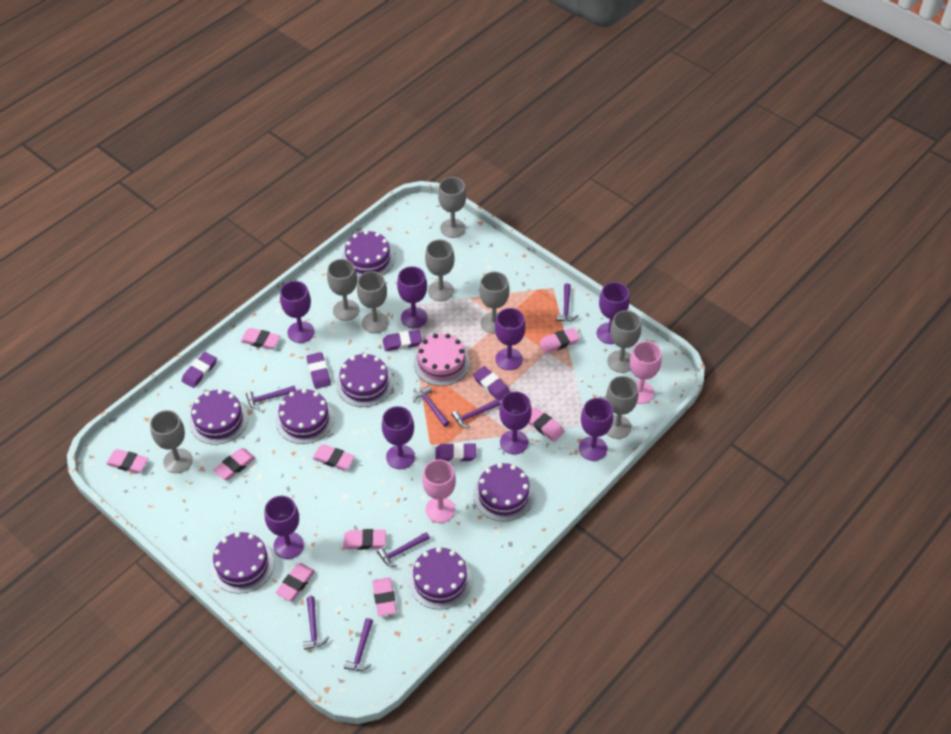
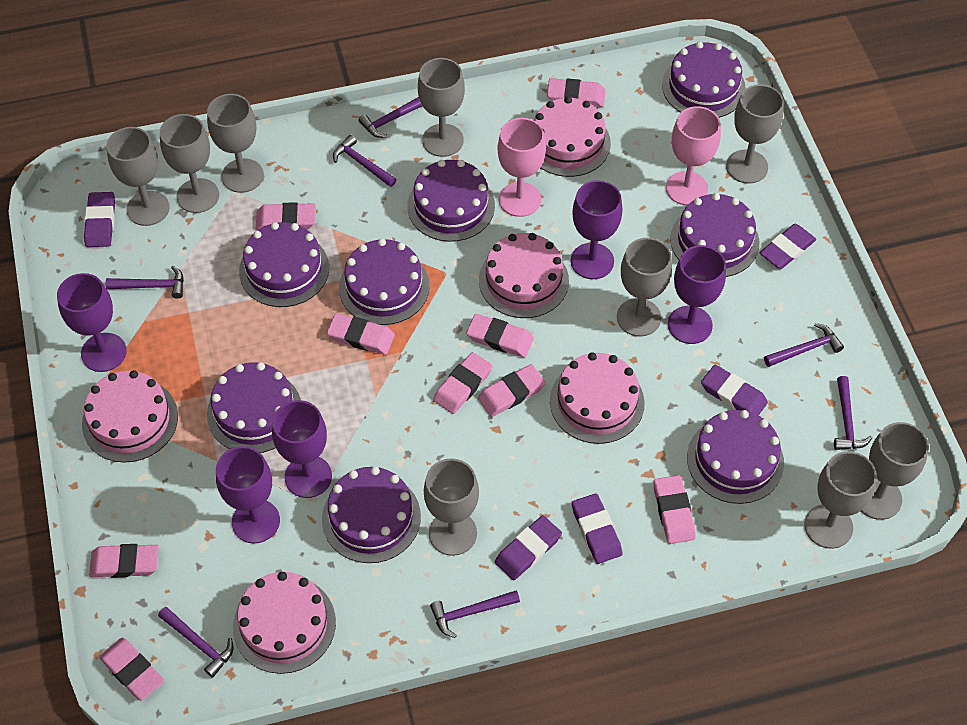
grey goblet: [150,410,193,473] [327,259,360,321] [357,271,389,333] [425,239,455,301] [438,177,466,238] [480,272,509,334] [606,376,638,439] [607,310,641,373] = 8 -> [107,127,170,226] [160,114,219,213] [207,94,264,193] [418,58,465,157] [424,458,479,556] [617,238,672,337] [726,84,784,184] [804,451,877,549] [861,422,929,520] = 9
pink cake: [414,334,470,386] = 1 -> [82,370,178,463] [233,572,336,674] [479,233,569,318] [534,96,611,177] [550,352,645,444] = 5
purple cake: [189,389,248,445] [211,532,274,594] [276,389,334,444] [336,353,393,407] [342,230,395,278] [409,547,472,609] [473,463,534,521] = 7 -> [207,362,301,453] [239,222,329,307] [322,467,421,563] [339,238,430,325] [407,160,495,242] [662,42,746,118] [670,193,759,277] [687,410,784,504] = 8
purple goblet: [265,496,304,559] [280,281,314,343] [382,406,415,469] [397,266,427,328] [495,308,525,370] [499,391,532,454] [579,398,613,461] [597,282,630,344] = 8 -> [57,273,127,372] [216,446,280,544] [272,400,332,498] [571,180,623,279] [668,245,726,344] = 5

